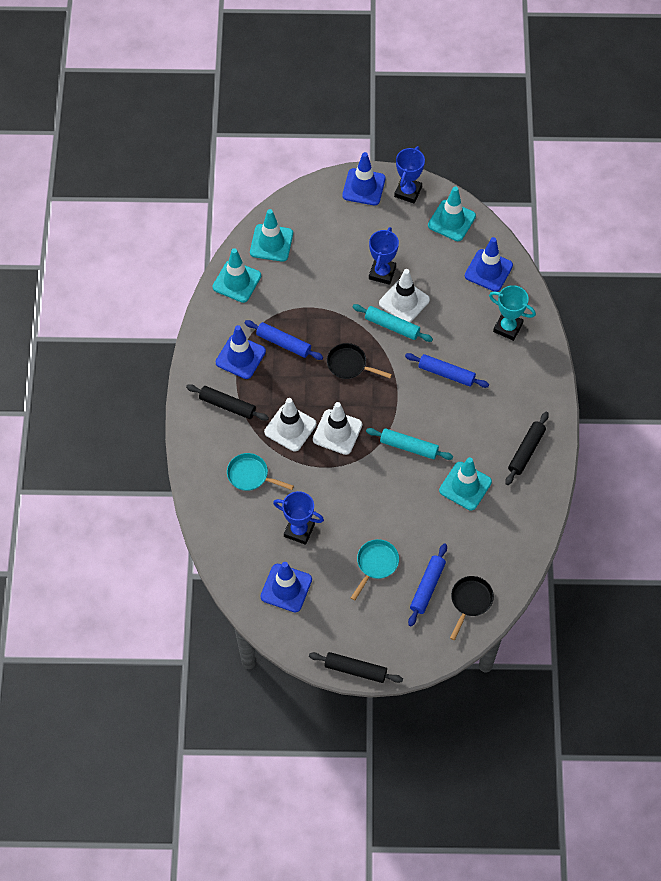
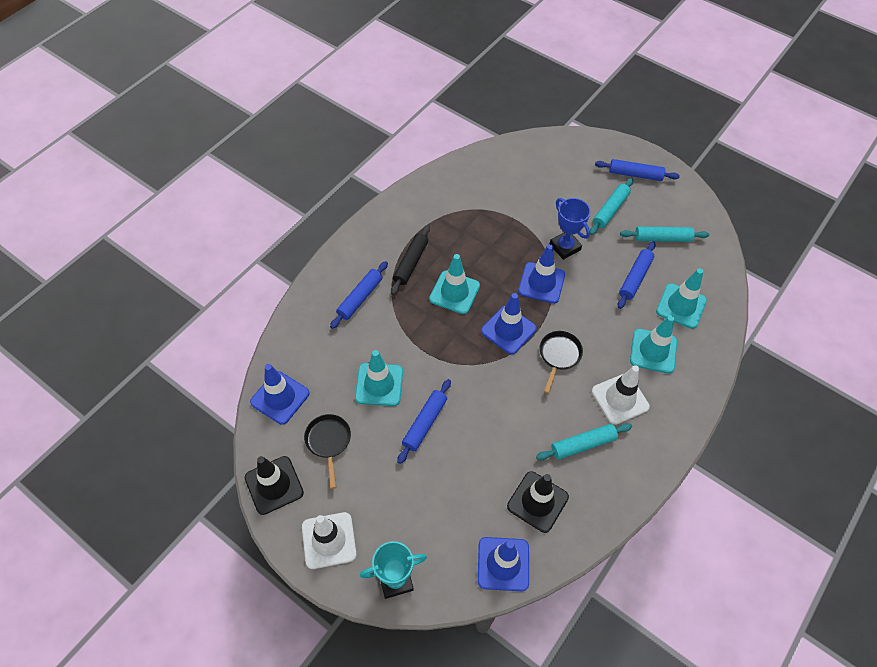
black rolling pin: [186,384,269,421] [309,652,403,683] [505,412,549,485] = 3 -> [391,225,430,295] = 1
black traffic cone: none = 0 -> [245,456,304,515] [507,471,569,533] = 2
blue rolling pin: [244,320,323,360] [405,353,489,388] [408,543,447,627] = 3 -> [330,261,388,329] [397,379,451,464] [595,159,680,181] [618,241,656,309] = 4
blue trophy: [273,491,324,545] [369,227,399,285] [394,146,425,203] = 3 -> [550,198,591,260] = 1
turquoise pan: [227,453,294,491] [351,539,399,600] = 2 -> none = 0
turquoise rolling pin: [352,304,433,342] [366,428,453,460] = 2 -> [536,423,632,460] [590,178,633,235] [620,227,709,242] = 3
white traffic cone: [264,398,316,452] [313,402,362,455] [379,269,430,323] = 3 -> [302,512,357,569] [592,365,650,425] = 2

